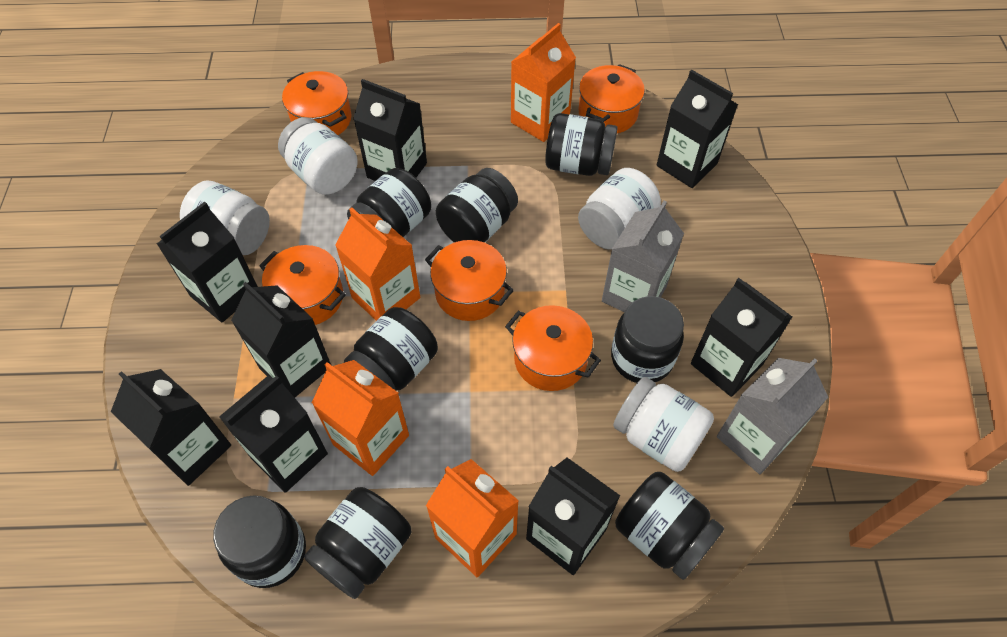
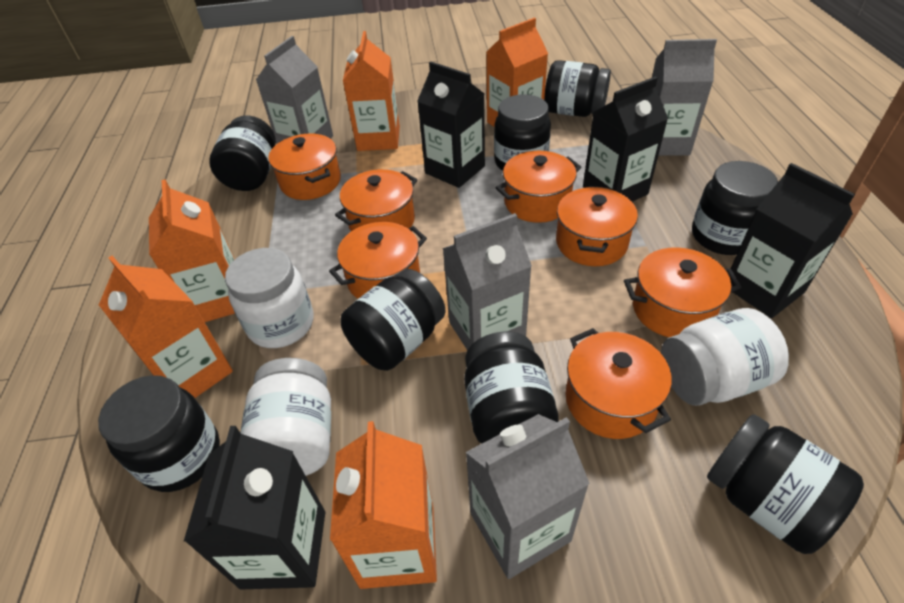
black carton: [111,369,231,486] [157,202,258,323] [219,376,328,493] [231,282,331,398] [353,79,427,181] [526,458,620,575] [657,69,738,188] [691,278,792,397] = 8 -> [184,426,325,589] [417,62,485,188] [583,76,668,202] [730,163,855,318] = 4
grey carton: [602,201,684,312] [717,358,828,474] = 2 -> [256,36,333,144] [442,213,532,350] [465,414,590,579] [652,39,717,156] = 4
orange carton: [312,360,409,476] [335,207,420,321] [426,459,519,577] [511,23,576,142] = 4 -> [99,256,233,398] [149,179,235,322] [330,421,437,589] [343,31,400,151] [486,18,548,127] = 5
orange pot: [259,245,346,325] [282,71,351,135] [425,240,514,321] [505,305,601,391] [579,64,645,133] = 5 -> [268,134,341,200] [329,222,427,299] [335,169,417,231] [496,151,582,223] [556,186,638,266] [565,328,672,439] [624,247,742,337] = 7
white jar: [180,180,270,255] [278,117,358,195] [578,168,661,250] [613,377,714,472] = 4 -> [225,248,313,348] [240,358,331,476] [661,308,789,406] = 3

